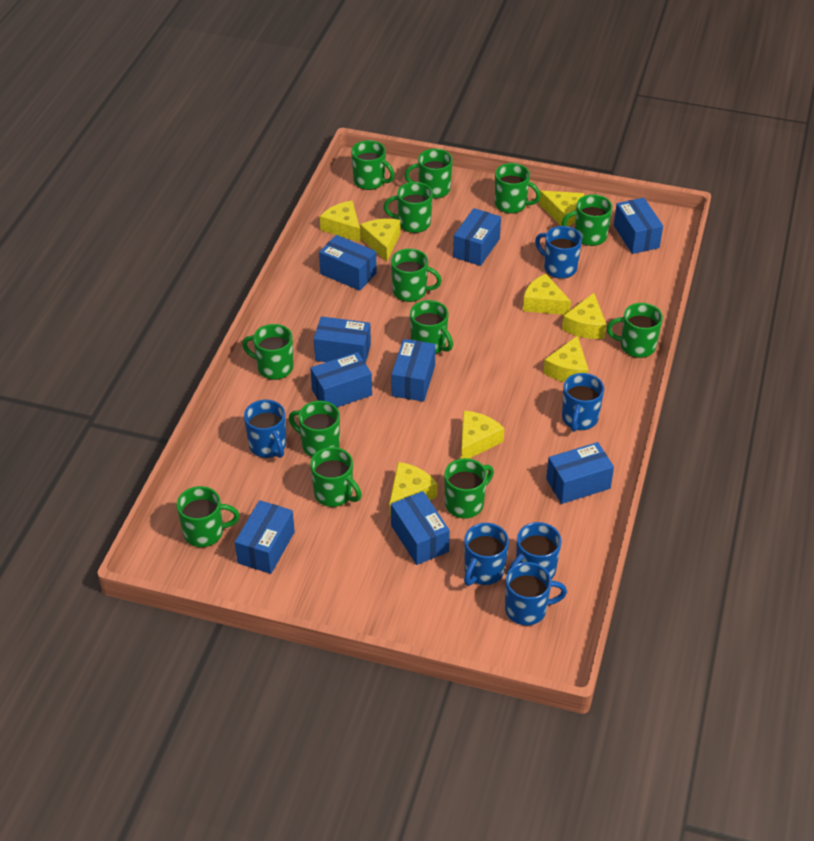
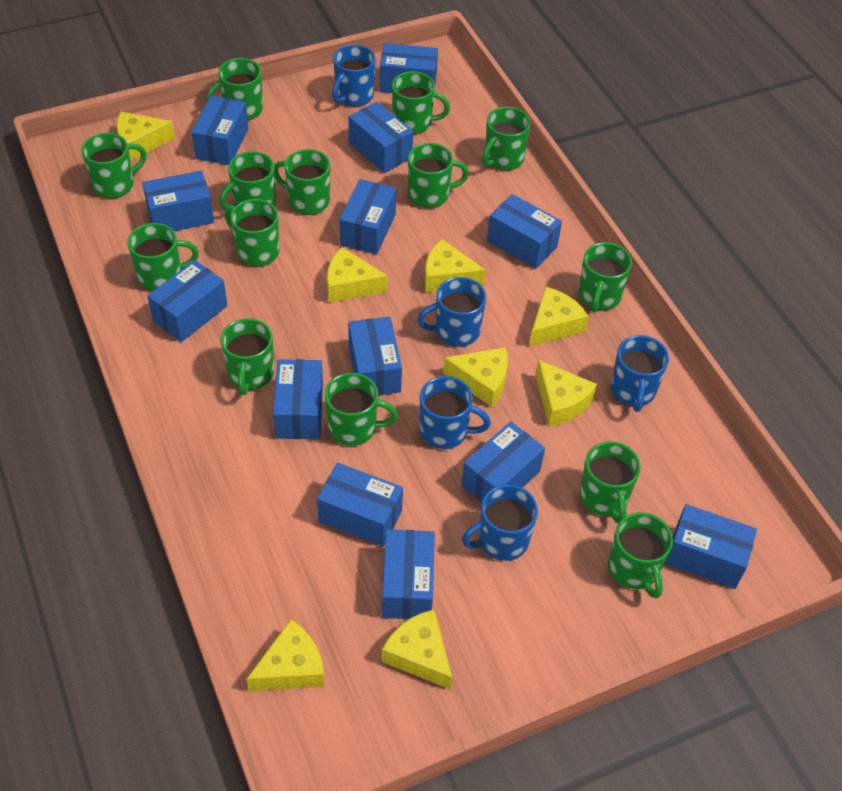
blue box: [235,500,295,574] [310,352,372,407] [314,316,371,363] [319,235,377,291] [391,339,436,402] [391,491,450,565] [453,208,501,266] [546,442,614,504] [614,198,663,254] = 9 -> [142,170,214,231] [147,260,228,342] [191,96,248,165] [273,359,323,439] [317,463,403,547] [339,179,396,255] [348,317,402,396] [349,102,413,173] [380,43,438,93] [382,529,435,619] [461,422,545,503] [487,194,562,269] [665,504,757,589] = 13
blue mug: [244,400,286,458] [464,523,509,586] [505,562,567,626] [508,522,561,579] [535,226,582,279] [562,373,604,432] = 6 -> [332,45,376,107] [417,277,486,347] [420,376,491,449] [462,484,538,561] [611,335,669,412] = 5
green mug: [177,486,240,547] [242,324,293,380] [289,401,340,457] [310,447,362,507] [351,140,395,190] [384,182,433,233] [391,249,442,302] [405,149,453,199] [410,300,453,354] [444,458,494,519] [495,163,541,214] [562,194,612,246] [607,303,663,358] = 13 -> [81,133,147,199] [127,223,199,291] [206,58,263,120] [220,151,276,210] [221,318,274,395] [225,199,279,267] [274,149,330,215] [325,373,398,446] [392,71,450,134] [408,143,469,208] [482,107,531,171] [579,242,632,313] [580,441,641,524] [608,512,673,598] = 14

